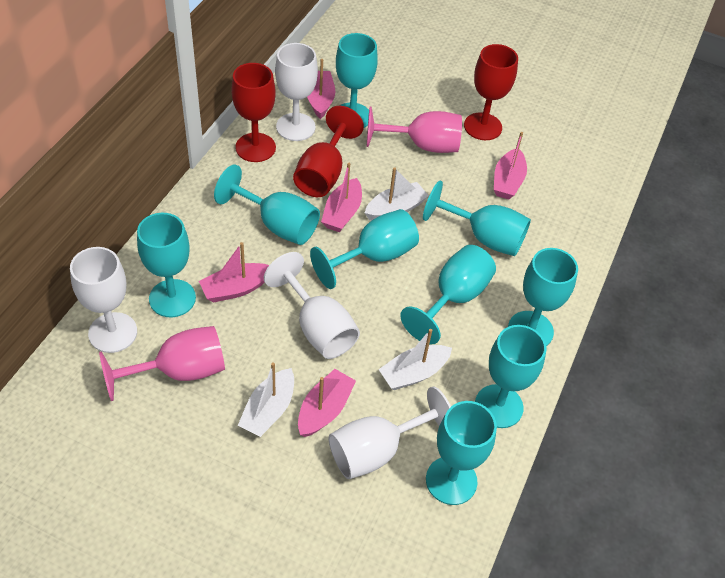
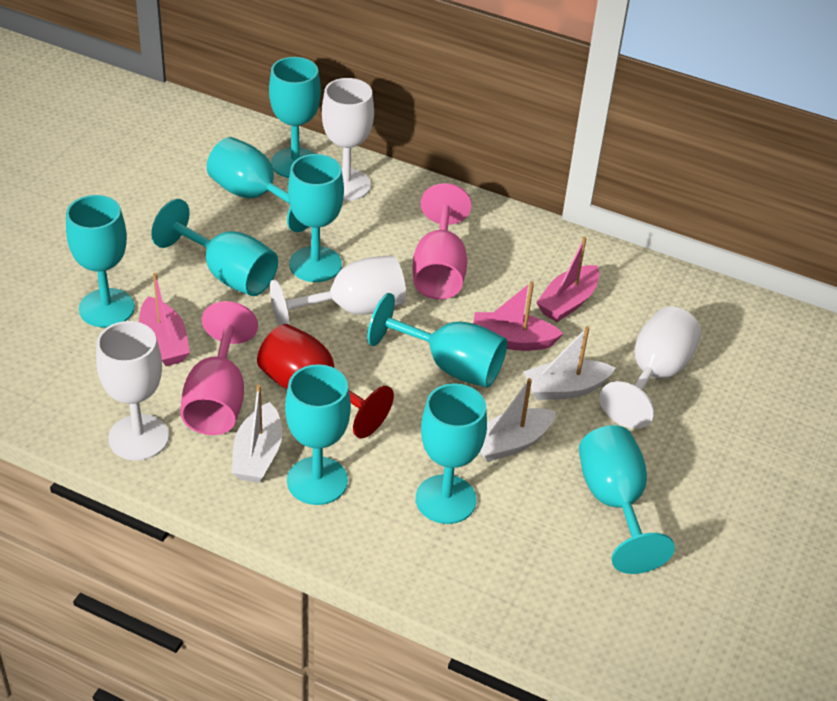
pink boat: [199,242,269,303] [298,369,356,437] [307,59,335,119] [321,163,362,232] [494,132,527,199] = 5 -> [139,273,190,366] [473,281,563,351] [536,237,599,322] = 3
red goblet: [231,63,276,162] [293,106,364,197] [464,44,518,140] = 3 -> [257,324,394,438] = 1

